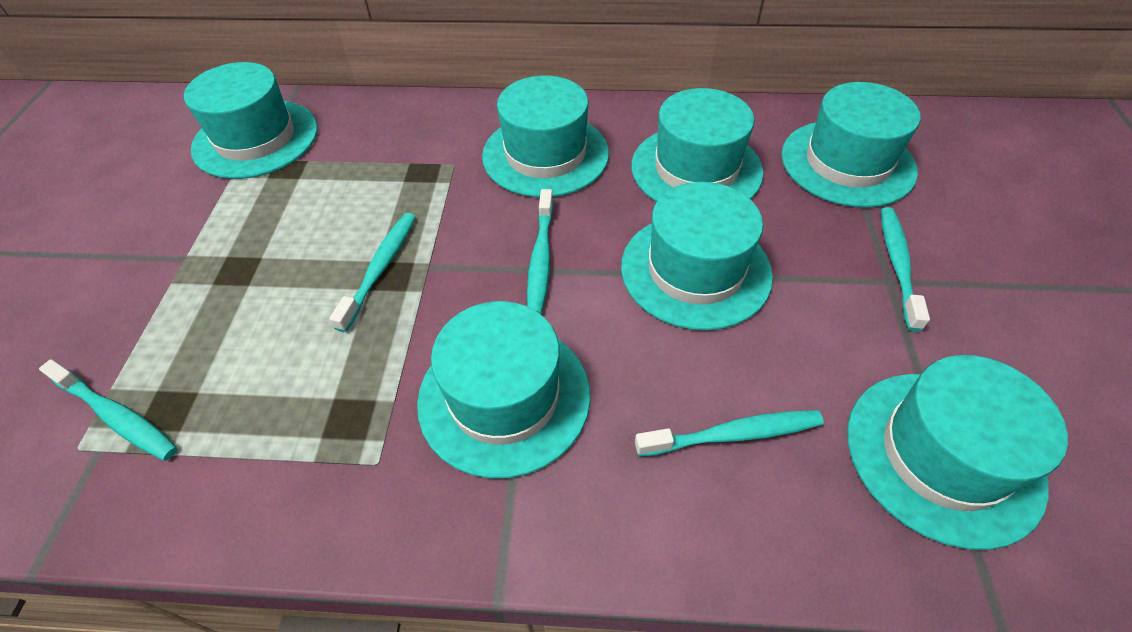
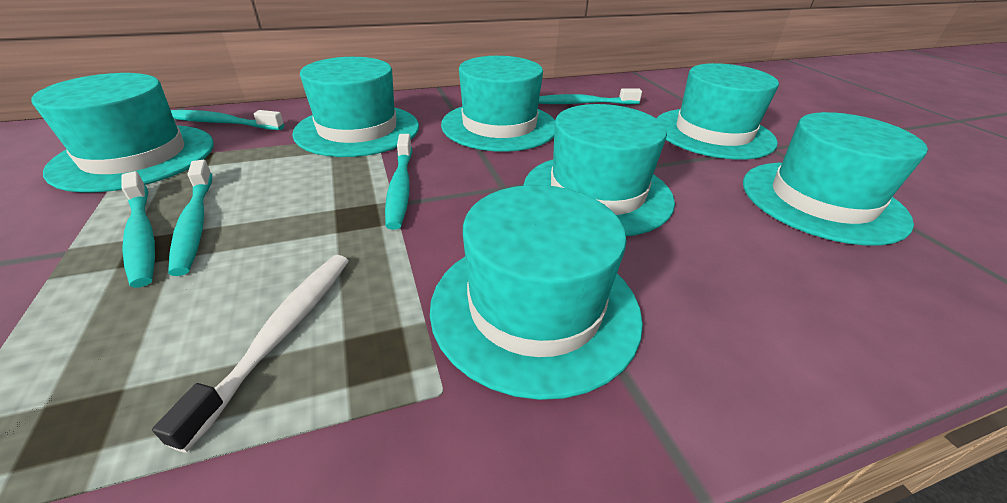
white toothbrush: none = 0 -> [152,255,348,453] = 1

